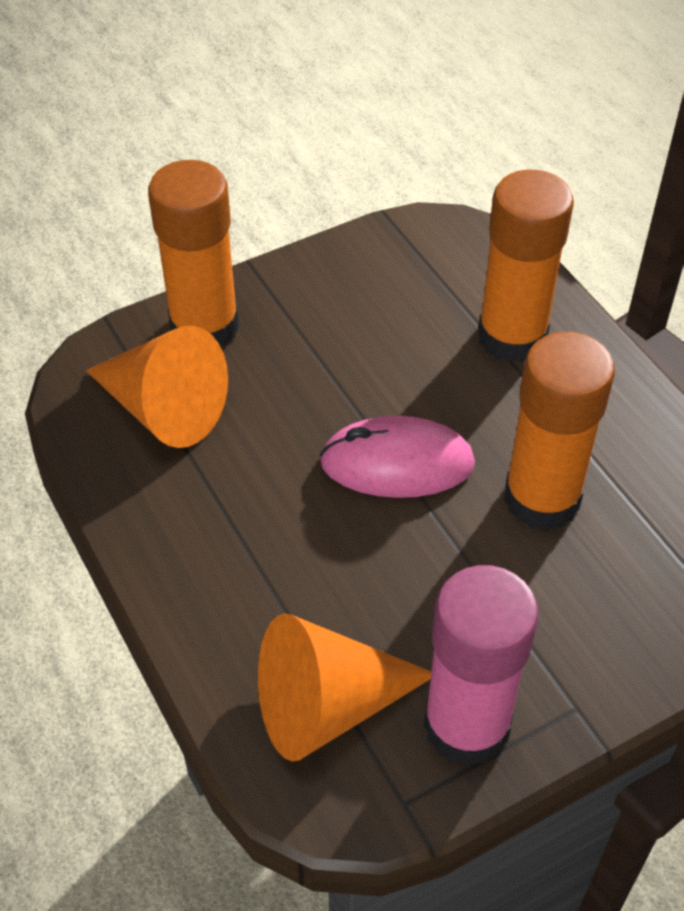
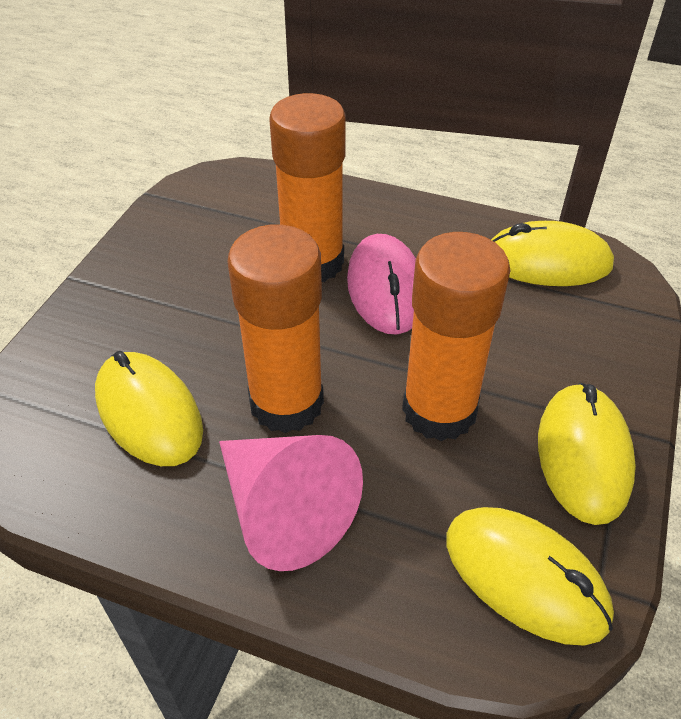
orange cone: [86,326,228,448] [258,613,431,761] = 2 -> none = 0
pink cone: none = 0 -> [219,435,363,571] = 1
pink glue stick: [424,565,539,767] = 1 -> none = 0
yellow mouse: none = 0 -> [95,351,203,466] [446,507,614,646] [491,221,614,286] [538,383,636,525] = 4

